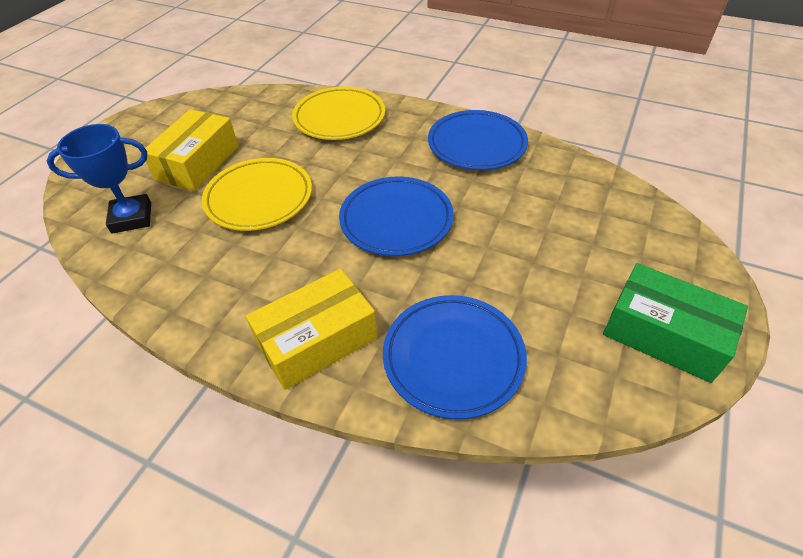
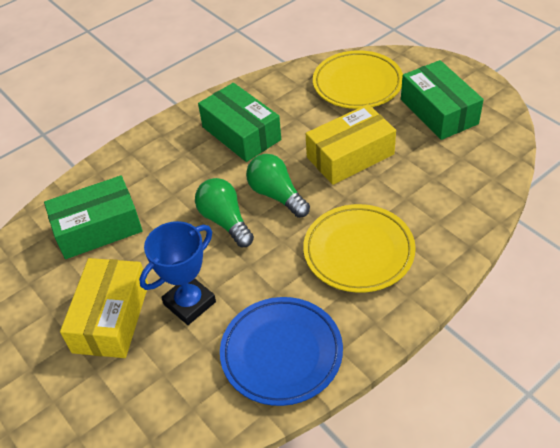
blue plate: [339,176,454,256] [383,295,527,419] [428,110,528,170] = 3 -> [220,297,343,406] = 1
green box: [603,263,748,383] = 1 -> [44,175,142,259] [198,83,281,162] [401,60,484,140] = 3
green light bulb: none = 0 -> [195,178,254,247] [246,154,310,218] = 2

